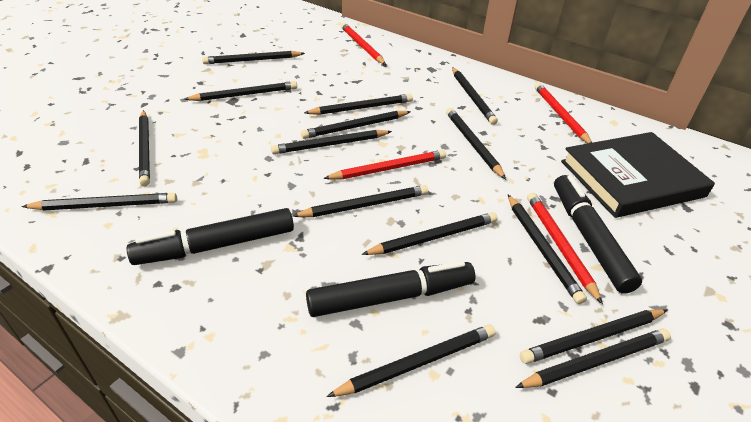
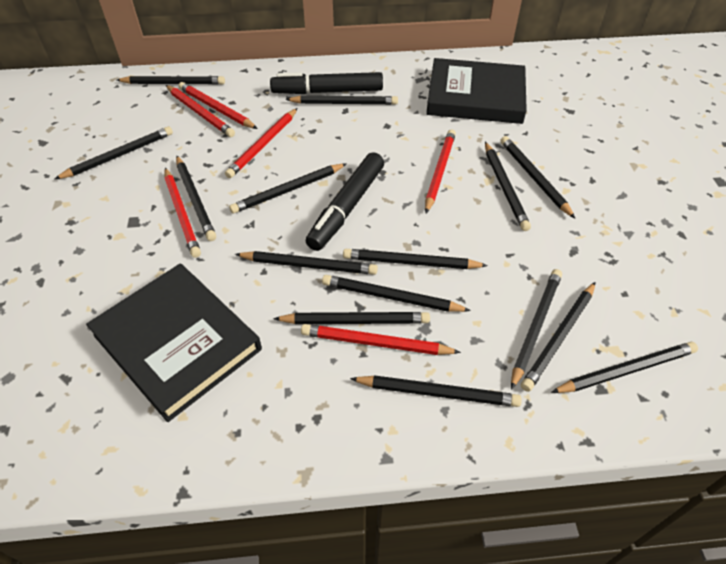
black book: [561,132,715,218] = 1 -> [86,264,262,422] [426,58,527,124] = 2
black marker: [127,208,294,265] [306,261,475,317] [554,175,642,294] = 3 -> [270,72,383,94] [306,152,384,251] = 2
red pencil: [323,150,446,179] [341,23,386,65] [527,193,603,304] [535,83,592,143] = 4 -> [165,168,201,258] [166,85,235,137] [178,82,258,129] [225,108,298,178] [301,324,461,355] [425,129,456,213] = 6

